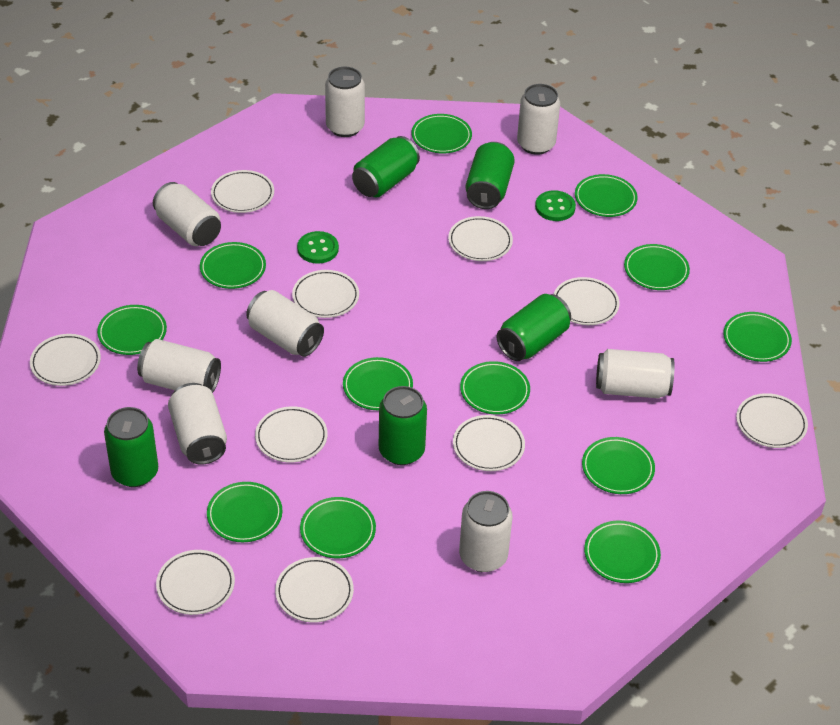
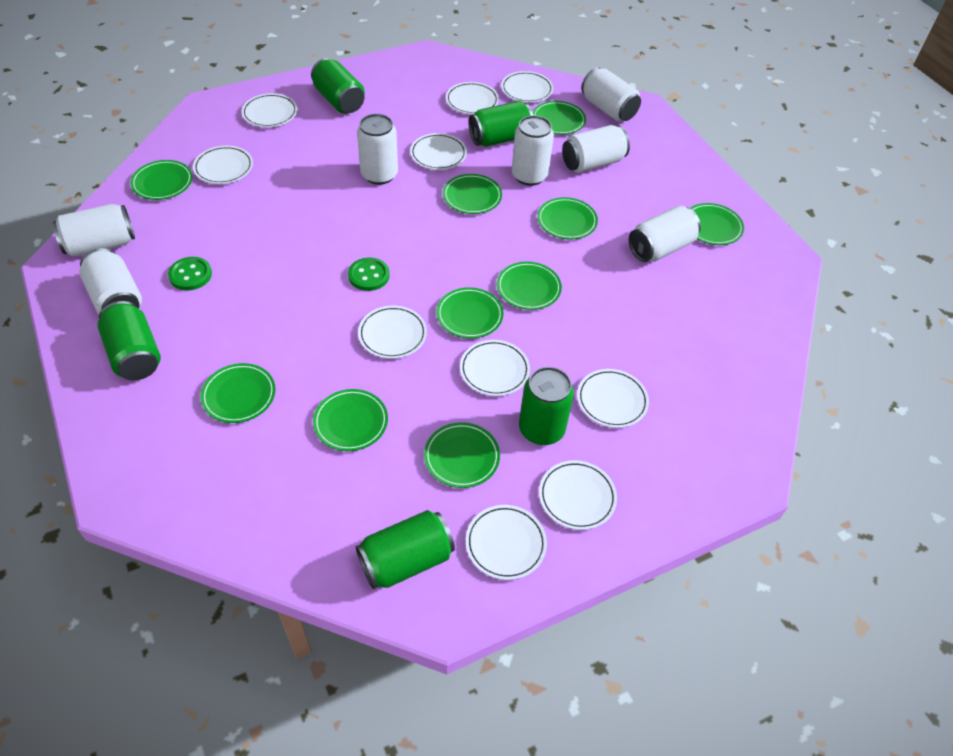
green plate: [97,305,167,355] [200,242,266,289] [207,482,282,542] [300,497,376,559] [343,357,413,410] [412,114,472,153] [460,361,530,415] [575,174,638,217] [582,437,655,494] [584,521,661,583] [624,244,690,290] [723,312,792,362] = 12 -> [130,160,193,200] [201,363,276,423] [313,389,388,451] [424,422,500,488] [437,287,503,339] [443,174,502,214] [497,262,562,310] [533,101,586,135] [537,197,598,240] [690,203,744,245] = 10
white can: [137,339,221,393] [153,182,221,246] [168,383,227,465] [246,290,324,357] [325,67,365,137] [459,491,513,572] [517,84,560,155] [596,349,675,398] = 8 -> [52,204,135,257] [79,248,142,315] [357,114,398,185] [512,115,554,186] [562,125,630,173] [581,67,641,122] [629,206,701,262] = 7

